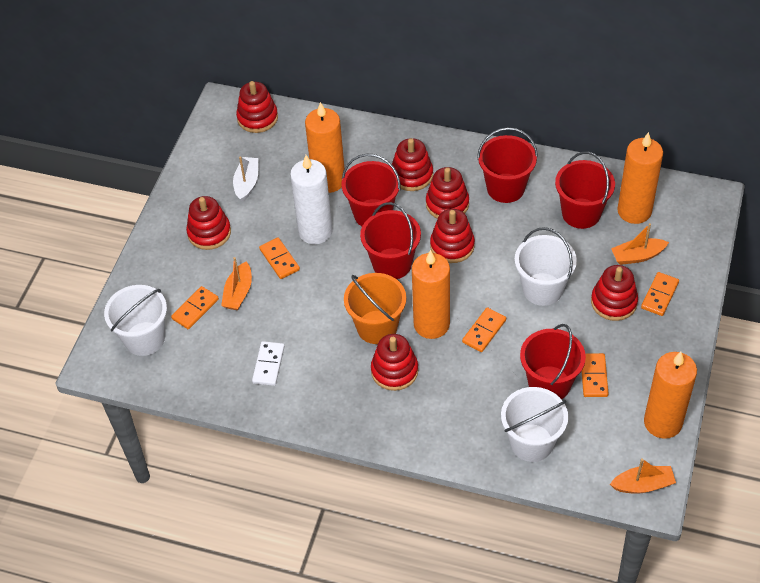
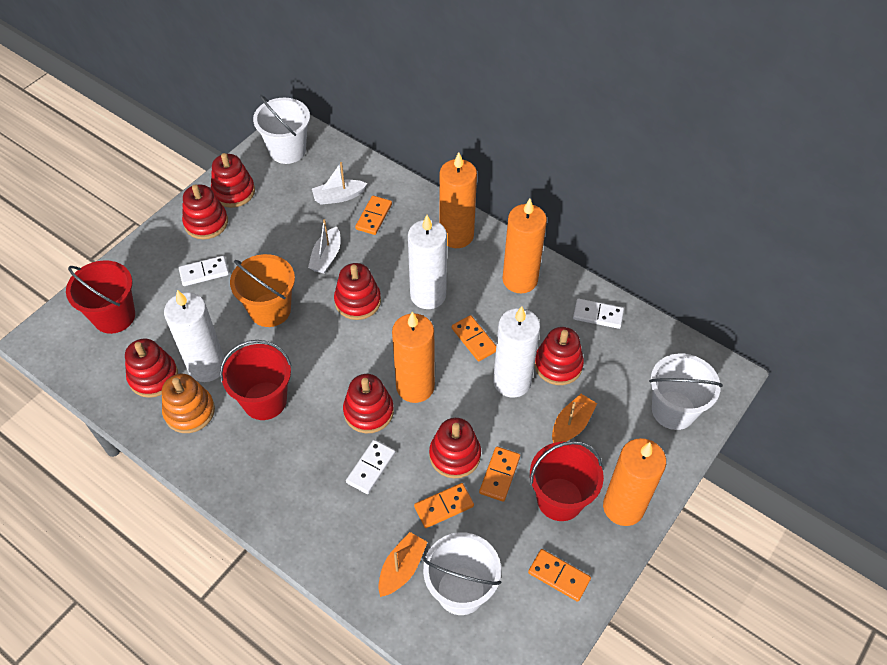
orange boat: [221,257,252,310] [610,458,676,494] [611,223,669,265] = 3 -> [378,532,427,597] [552,394,597,443] = 2
orange stacking toy: none = 0 -> [162,374,215,433] = 1
red bucket: [342,153,401,226] [360,202,421,279] [477,127,538,203] [520,324,586,399] [555,152,615,229] = 5 -> [66,260,135,334] [220,340,292,420] [530,441,604,521] = 3
white boat: [233,156,259,202] = 1 -> [308,219,341,274] [312,162,368,205] = 2
white candle: [290,155,333,244] = 1 -> [164,290,224,382] [408,215,447,309] [493,306,540,398] = 3
white domino: [252,341,285,386] = 1 -> [179,256,229,286] [346,440,395,494] [573,299,624,329] = 3

